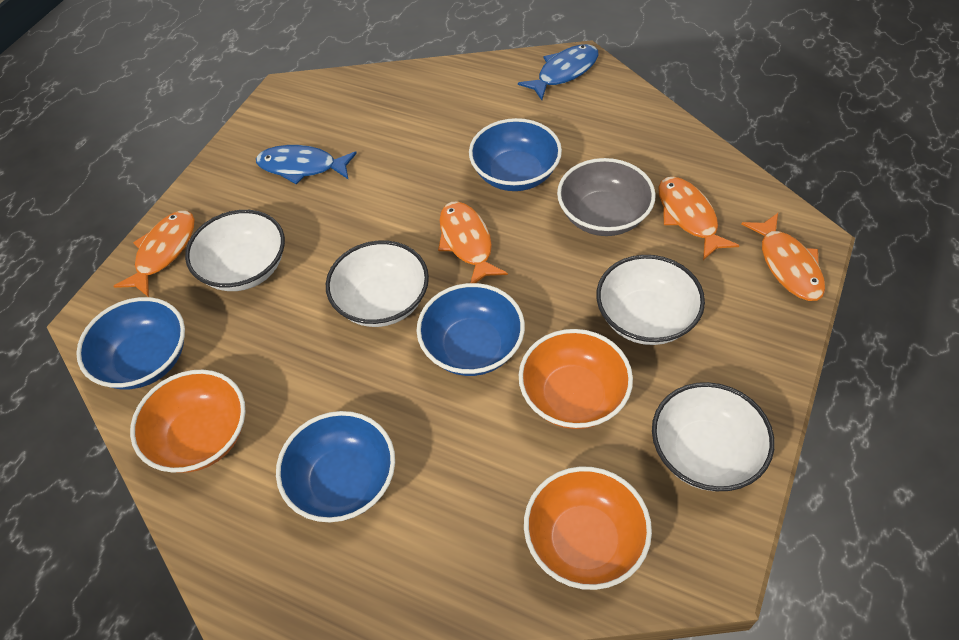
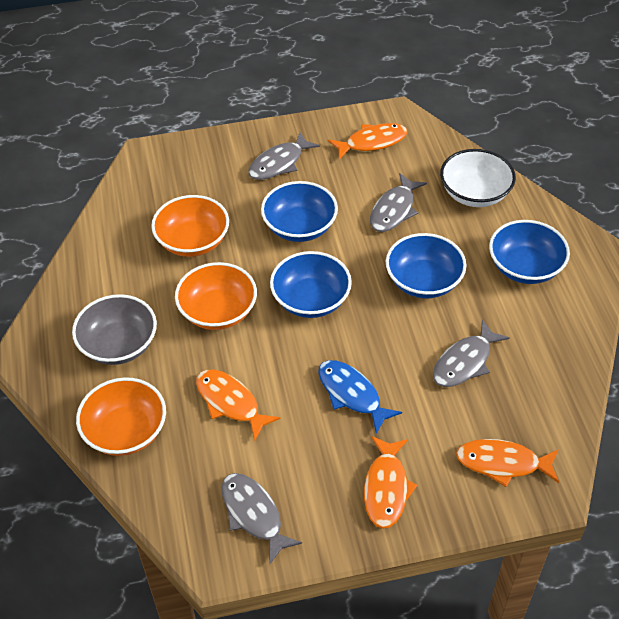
blue fish: [256,145,357,185] [518,44,598,100] = 2 -> [318,360,402,434] = 1
grey fish: none = 0 -> [221,473,302,565] [248,132,320,180] [370,173,427,232] [433,320,510,387] = 4
white bowl: [185,210,285,291] [326,240,429,327] [596,255,705,345] [652,382,775,491] = 4 -> [440,149,516,207] = 1

